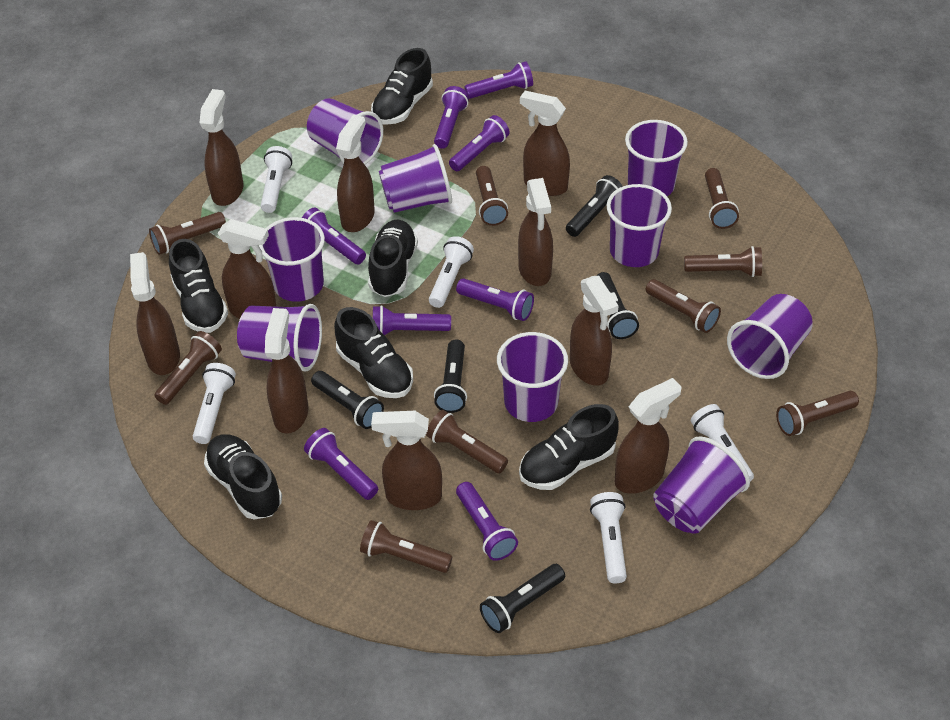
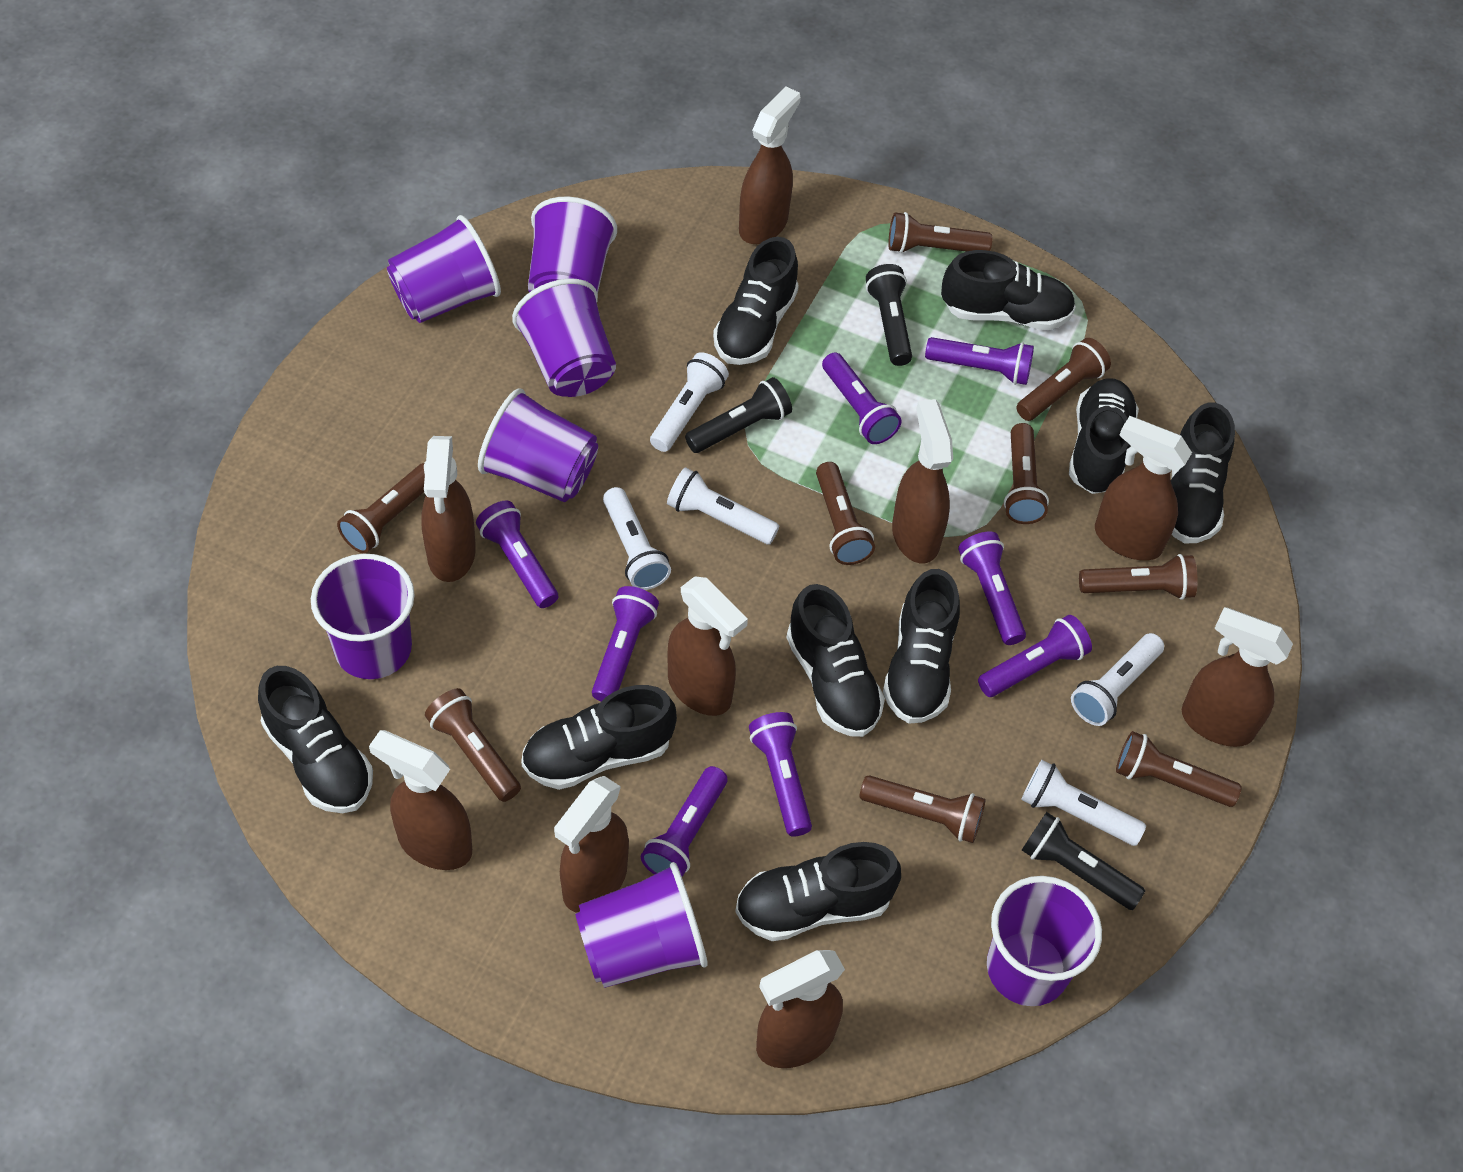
black flashlight: [311,371,384,429] [434,339,467,413] [480,564,565,633] [566,175,623,237] [597,272,639,339] = 5 -> [685,377,792,453] [866,264,912,366] [1022,812,1145,910] = 3
black shoe: [169,239,228,333] [204,434,282,520] [334,307,413,398] [368,220,418,297] [371,48,433,125] [519,404,619,490] = 6 -> [258,666,373,813] [521,685,677,790] [713,237,799,365] [735,842,901,941] [786,584,885,737] [883,569,960,724] [941,250,1076,330] [1069,378,1139,494] [1171,402,1235,543] = 9
brown spray bottle: [130,252,180,375] [200,89,244,206] [218,219,277,319] [265,308,308,434] [336,115,375,232] [371,411,442,510] [518,178,553,286] [520,91,570,196] [570,276,618,386] [615,378,682,494] = 10 -> [369,730,472,870] [421,436,476,582] [554,776,629,913] [667,576,748,716] [739,87,801,244] [756,950,845,1068] [892,399,953,563] [1095,416,1192,561] [1182,607,1293,747] = 9
purple cup: [237,304,322,371] [259,217,325,302] [307,98,383,164] [379,144,452,213] [497,332,568,422] [607,184,672,267] [625,120,688,196] [653,436,750,534] [727,294,813,379] = 9 -> [311,554,415,679] [387,215,501,323] [478,388,598,502] [512,278,616,397] [528,197,617,293] [575,862,708,988] [987,876,1102,1006] = 7

